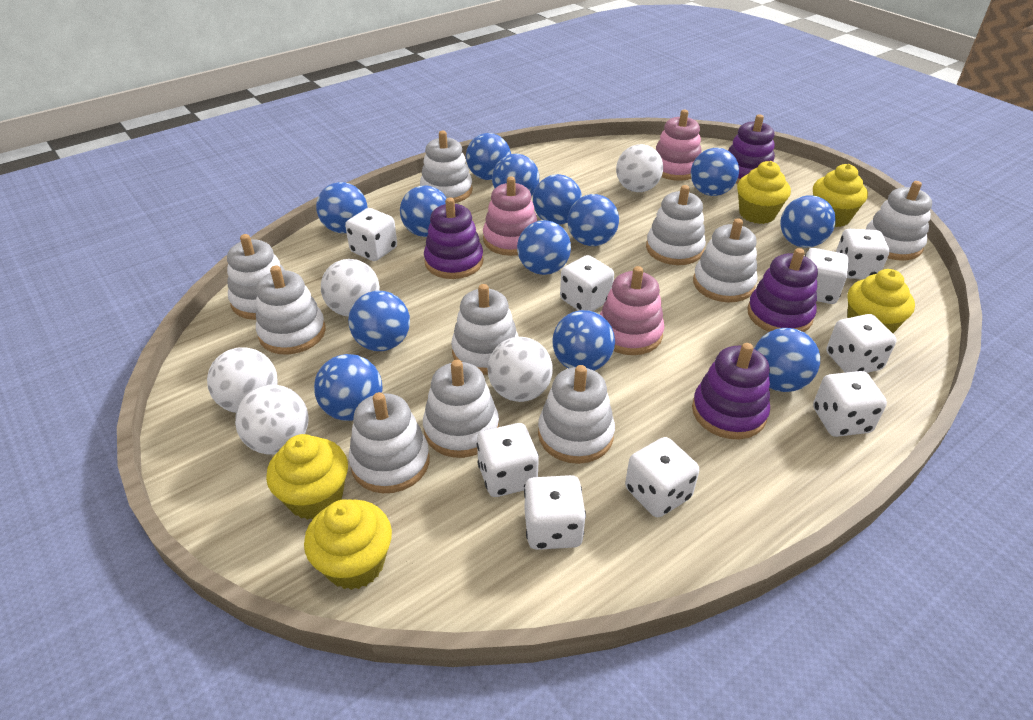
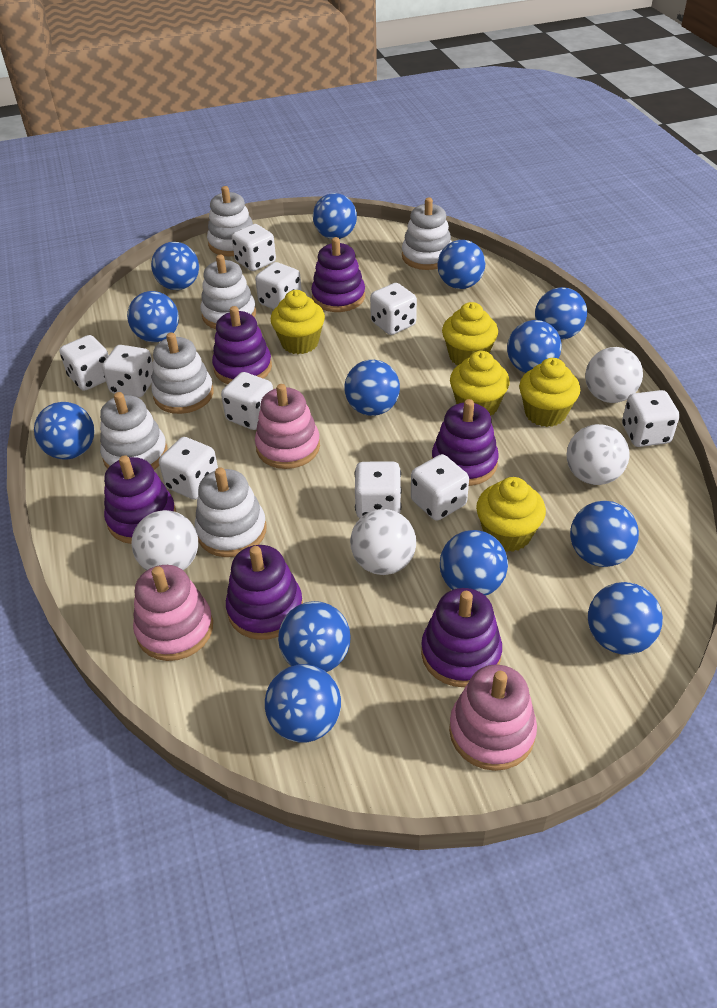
purple stacking toy: [424,197,483,279] [692,343,770,439] [728,114,775,184] [747,248,818,332] = 4 -> [104,455,176,544] [212,306,272,384] [226,545,303,640] [311,237,365,312] [421,588,502,687] [432,399,499,486] = 6
white ball: [207,347,277,413] [235,385,308,455] [321,259,380,316] [487,337,552,402] [616,144,663,192] = 5 -> [132,510,198,571] [350,509,416,575] [567,424,630,485] [585,347,643,403] = 4
white dice: [345,208,397,261] [476,423,539,497] [524,475,586,550] [560,255,614,311] [625,437,699,517] [805,248,849,304] [813,371,887,437] [826,314,897,373] [836,229,889,279] = 9 -> [60,335,109,391] [102,345,153,398] [159,437,218,500] [221,372,273,430] [232,224,276,271] [255,262,302,309] [355,461,402,518] [370,283,417,335] [411,454,469,521] [622,390,680,447] = 10
white stacking toy: [227,234,285,320] [256,265,326,354] [349,392,430,493] [420,131,473,203] [423,360,499,458] [451,284,519,375] [538,365,615,464] [646,185,706,265] [693,218,758,302] [866,181,932,260] = 10 -> [100,392,168,470] [151,332,214,414] [195,467,266,557] [200,254,256,329] [207,186,253,257] [402,197,452,270] = 6

